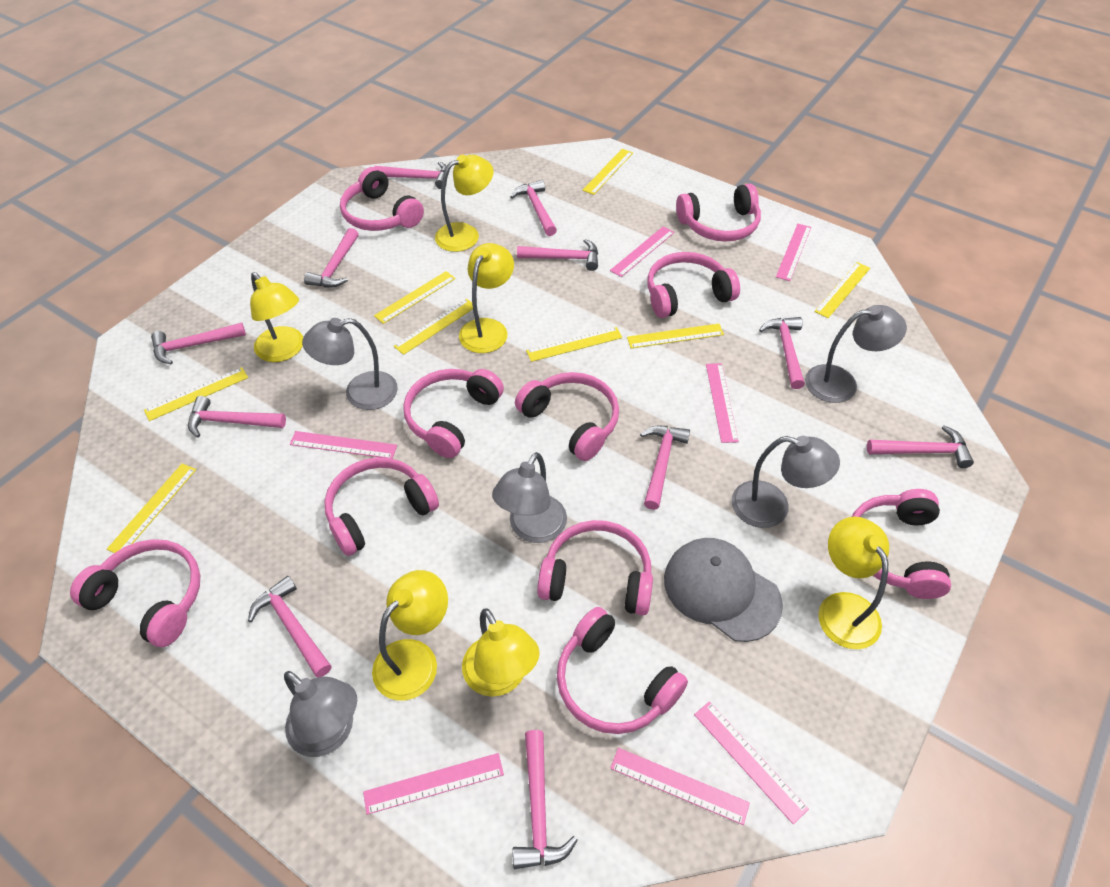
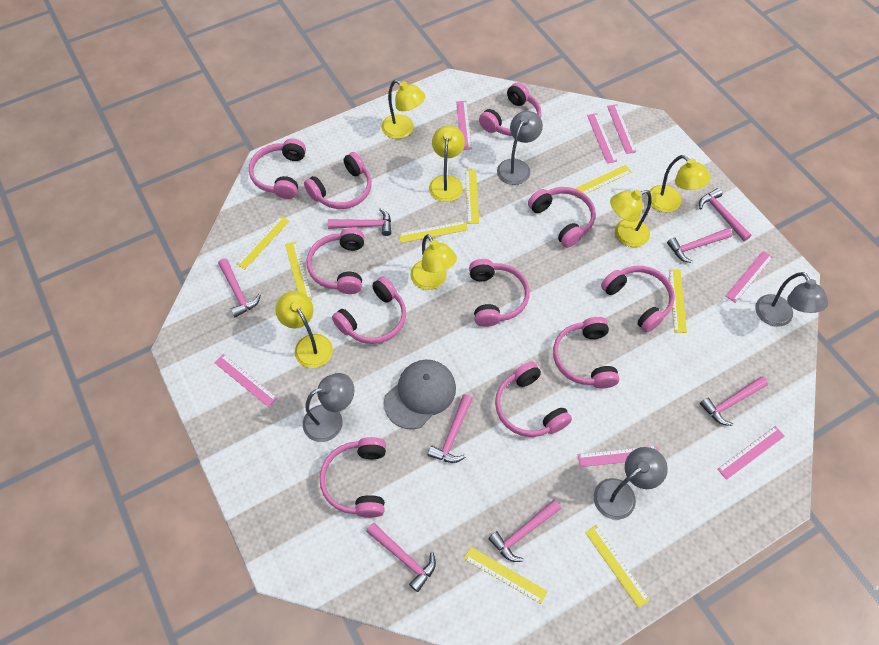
grey lamp: [284,671,357,757] [302,318,398,410] [492,452,567,543] [732,436,840,528] [805,305,907,403] = 5 -> [303,373,355,442] [497,111,543,185] [594,447,668,520] [755,272,828,327] = 4
pink hammer: [151,323,246,365] [188,396,286,438] [248,576,331,677] [304,228,359,287] [375,161,449,189] [510,180,557,236] [512,730,578,869] [517,239,598,271] [640,426,690,510] [759,317,805,389] [867,426,974,468] = 11 -> [218,259,261,318] [328,208,391,236] [366,523,436,592] [428,394,473,463] [488,500,561,562] [667,228,732,263] [699,188,751,241] [700,377,768,426] = 8
pink headphones: [70,539,200,647] [324,457,439,556] [340,167,424,231] [403,369,504,458] [515,372,619,461] [537,520,653,616] [557,607,688,734] [647,252,740,318] [676,184,761,242] [852,489,951,599] = 10 -> [249,138,306,199] [304,152,371,209] [307,228,364,294] [320,437,386,518] [332,277,406,344] [469,259,529,327] [479,83,541,136] [495,362,572,437] [528,187,596,248] [553,317,619,389] [601,266,675,333] = 11

